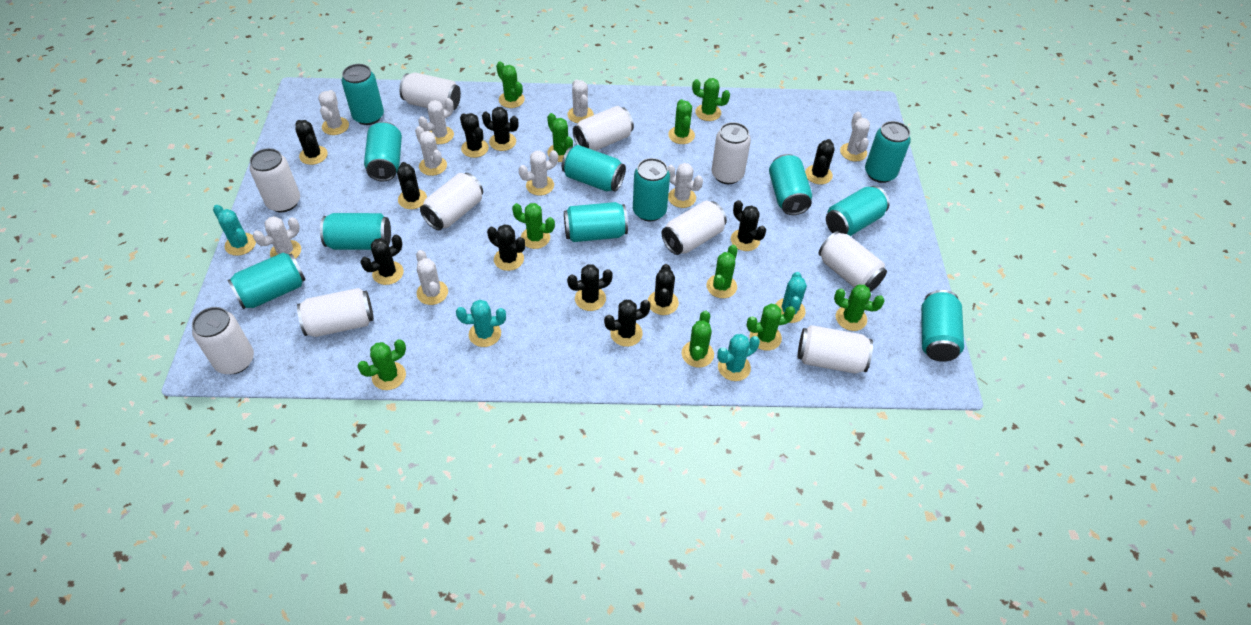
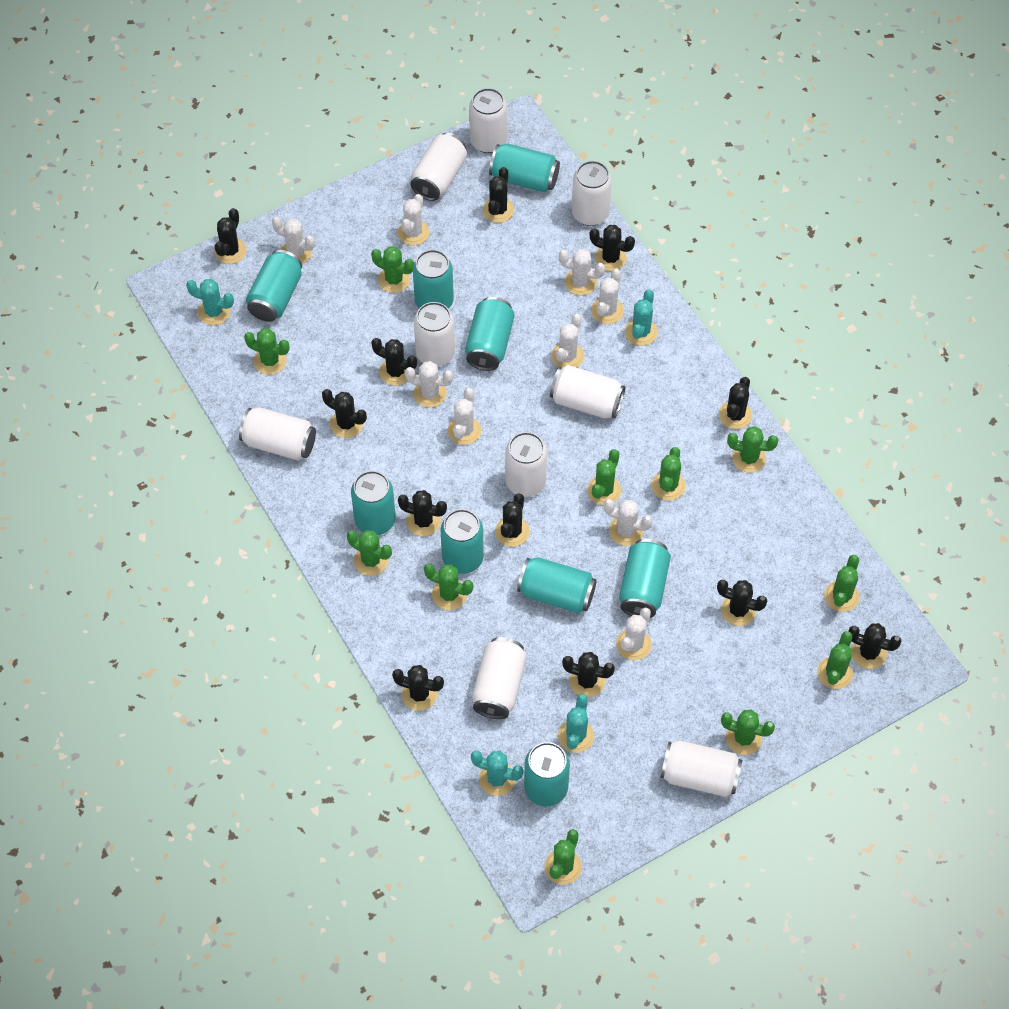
black cactus: [295,120,328,165] [360,235,404,285] [397,162,427,209] [460,113,489,158] [482,107,519,151] [487,224,525,271] [567,264,613,311] [604,300,651,347] [648,264,679,315] [731,200,766,251] [805,139,835,184] = 11 -> [215,208,247,264] [322,389,367,438] [371,338,417,386] [392,665,444,711] [398,490,447,536] [483,167,514,223] [495,493,530,547] [562,652,615,698] [590,225,635,271] [717,580,768,626] [719,377,752,429] [848,623,901,669] = 12
green cactus: [357,339,406,390] [496,61,525,108] [512,203,555,249] [547,113,573,162] [668,99,695,144] [682,310,714,368] [692,78,730,121] [707,245,738,298] [747,304,796,351] [834,285,885,331] = 10 -> [244,328,290,375] [347,530,392,576] [371,246,414,293] [424,563,473,610] [544,829,582,885] [587,449,621,505] [651,447,686,501] [721,709,775,755] [727,426,779,473] [817,631,853,689] [824,555,859,612] = 11
turquoise can: [227,252,305,309] [320,213,391,250] [341,64,384,125] [364,122,402,181] [562,145,626,192] [564,202,628,242] [633,158,670,221] [769,154,812,215] [826,186,889,236] [865,121,911,183] [921,290,964,362] = 11 -> [246,250,302,322] [351,471,396,535] [413,250,454,309] [440,509,484,574] [465,297,515,371] [489,143,560,193] [517,557,597,614] [524,742,570,806] [619,539,671,618] = 9
white can: [192,307,254,374] [250,148,300,212] [297,288,374,337] [399,72,461,110] [420,173,483,230] [573,106,634,151] [661,201,727,255] [711,122,751,184] [798,325,873,374] [819,231,887,292] = 10 -> [239,407,316,461] [411,133,467,201] [414,302,455,367] [469,88,507,153] [472,637,527,719] [505,432,547,497] [550,365,625,419] [572,161,612,226] [661,741,742,797] = 9

